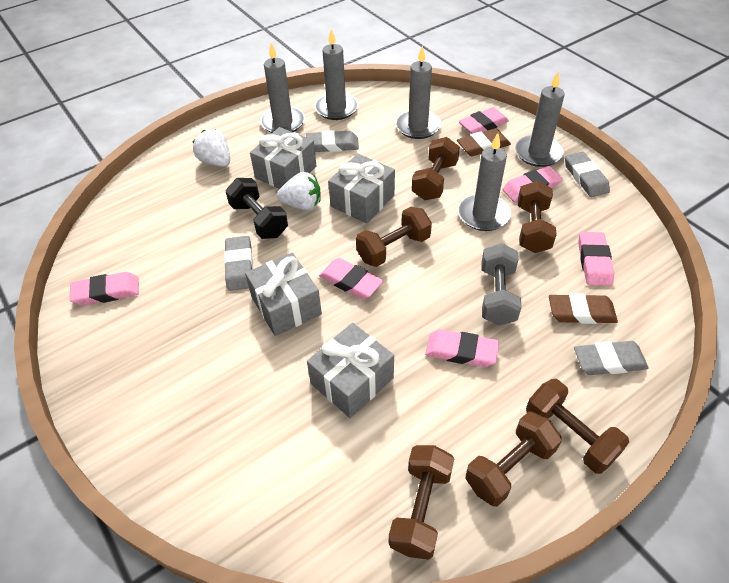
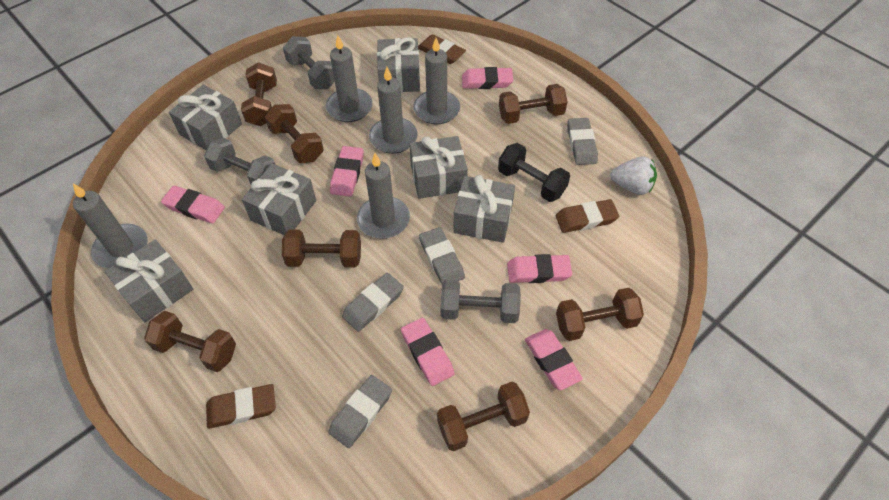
brown dumbbell: [356,207,432,267] [389,445,454,560] [412,137,460,200] [465,411,562,507] [518,181,557,253] [526,379,629,474] = 6 -> [144,311,236,372] [241,62,277,126] [265,104,324,163] [282,229,361,268] [437,382,530,451] [499,84,568,124] [556,288,644,341] = 7
brown eraser: [457,128,511,156] [549,293,618,324] = 2 -> [206,384,276,429] [418,34,466,64] [555,199,619,233] = 3
grey dumbbell: [481,243,521,325] = 1 -> [204,138,275,184] [283,36,335,89] [440,280,521,323] = 3
grey gift: [245,253,322,336] [250,127,316,189] [307,323,394,418] [328,154,395,224] = 4 -> [105,240,193,322] [169,85,242,150] [242,164,316,235] [377,37,420,92] [409,136,468,199] [453,175,515,243] = 6
white strawberry: [193,129,230,167] [277,172,321,210] = 2 -> [610,156,657,195] = 1

